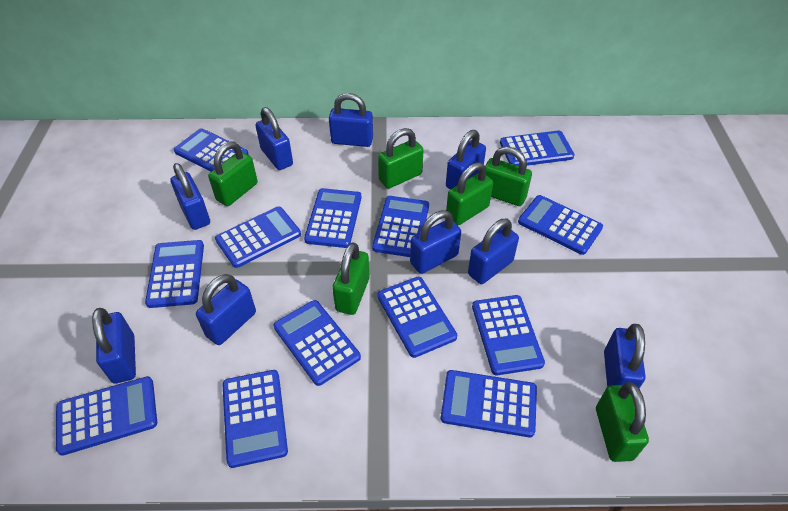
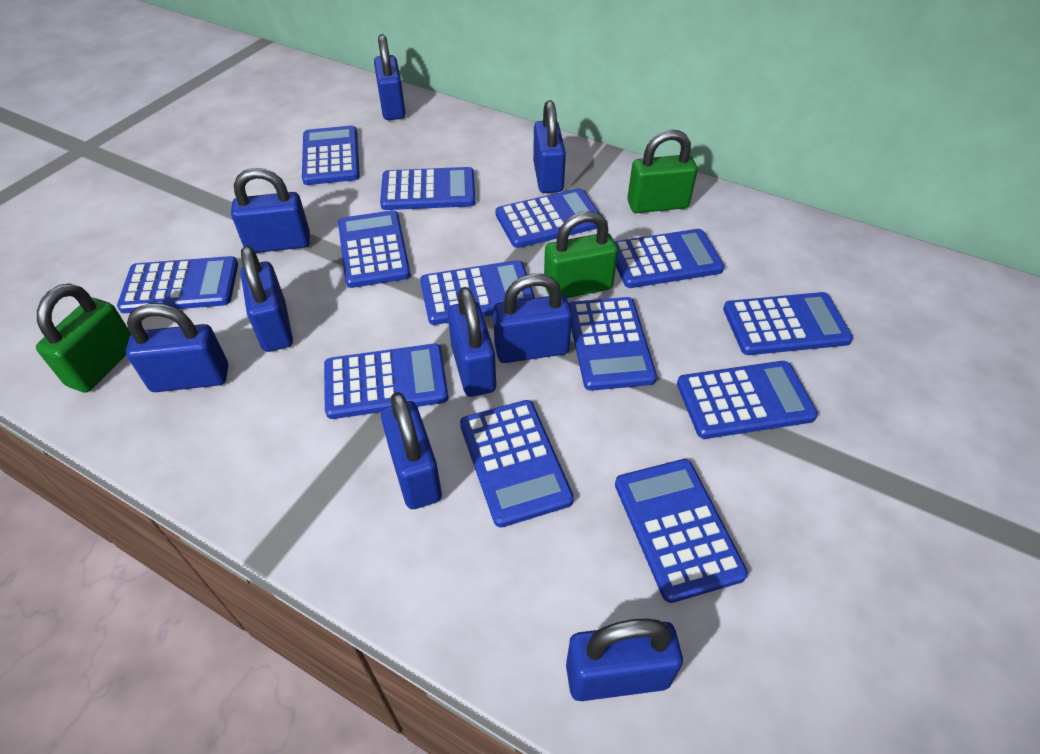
green padlock: [208,142,258,206] [332,242,370,315] [378,128,423,189] [446,162,493,225] [485,147,532,206] [596,382,649,462] = 6 -> [36,283,131,393] [544,211,618,298] [627,130,697,213] = 3

